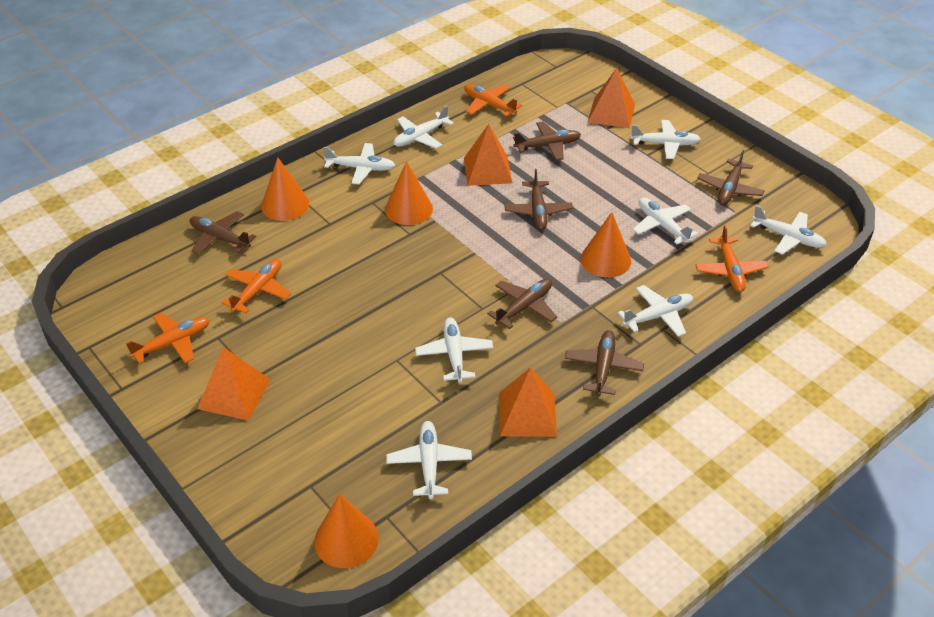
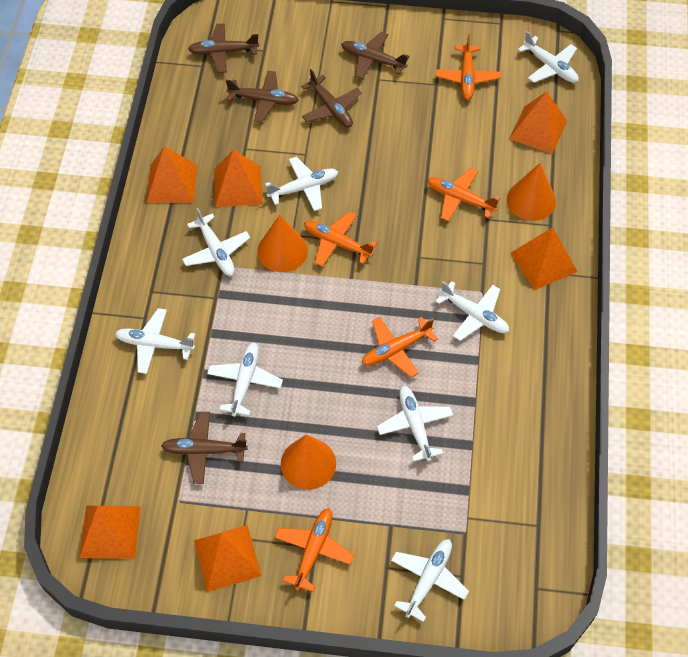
brown plane: [190,211,256,254] [487,279,557,329] [504,169,573,230] [513,121,581,160] [565,330,644,396] [697,150,765,205] = 6 -> [161,412,248,484] [188,23,259,73] [226,71,298,122] [301,69,362,127] [341,32,410,79] = 5
orange cone: [261,157,309,221] [314,494,379,568] [385,161,433,225] [581,212,631,278] = 4 -> [257,215,308,272] [281,434,336,490] [507,163,556,221] = 3
orange plane: [126,312,209,364] [222,259,291,314] [464,84,522,117] [695,225,769,292] = 4 -> [274,508,354,592] [304,211,377,267] [362,317,438,378] [427,168,500,222] [435,34,501,100] = 5
orange pyramid: [197,347,271,421] [464,124,512,186] [499,367,557,437] [588,68,635,128] = 4 -> [79,505,141,559] [147,146,197,203] [194,525,262,592] [214,149,263,207] [509,91,567,154] [511,227,577,290] = 6

